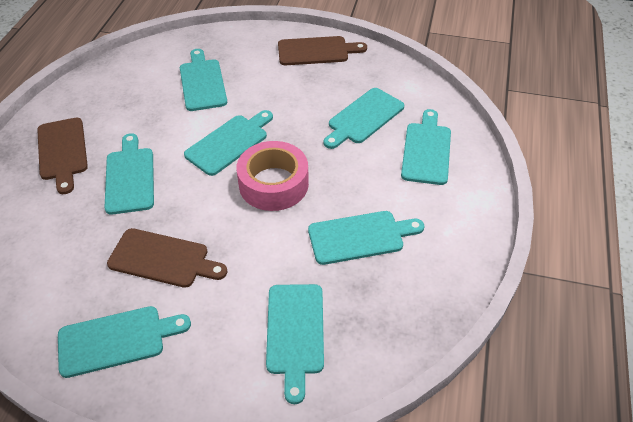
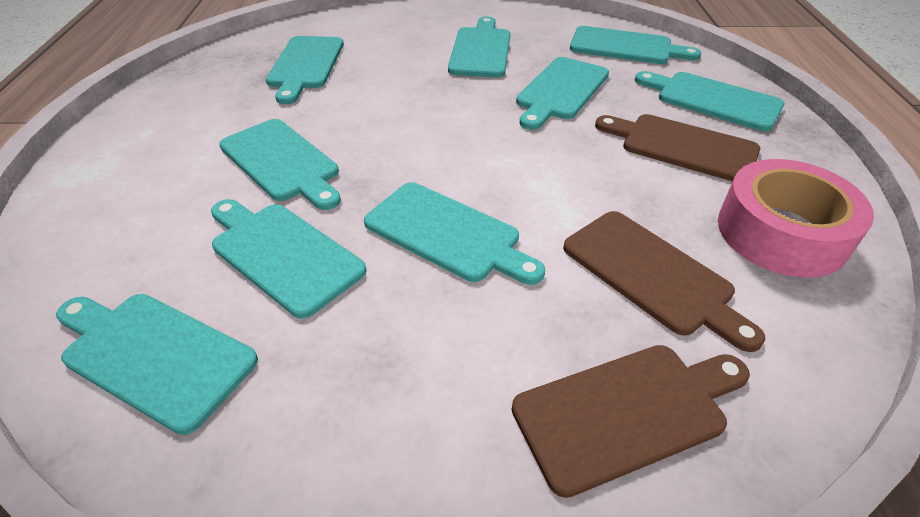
turquoise cutting board: [58,306,191,378] [104,133,154,215] [180,49,227,111] [184,110,273,176] [266,284,324,404] [308,211,424,265] [324,88,404,149] [401,109,451,185] = 8 -> [56,294,258,435] [211,199,366,319] [219,119,341,210] [266,36,344,104] [364,182,545,285] [448,16,510,78] [516,57,609,130] [570,26,701,64] [635,71,784,131] = 9

